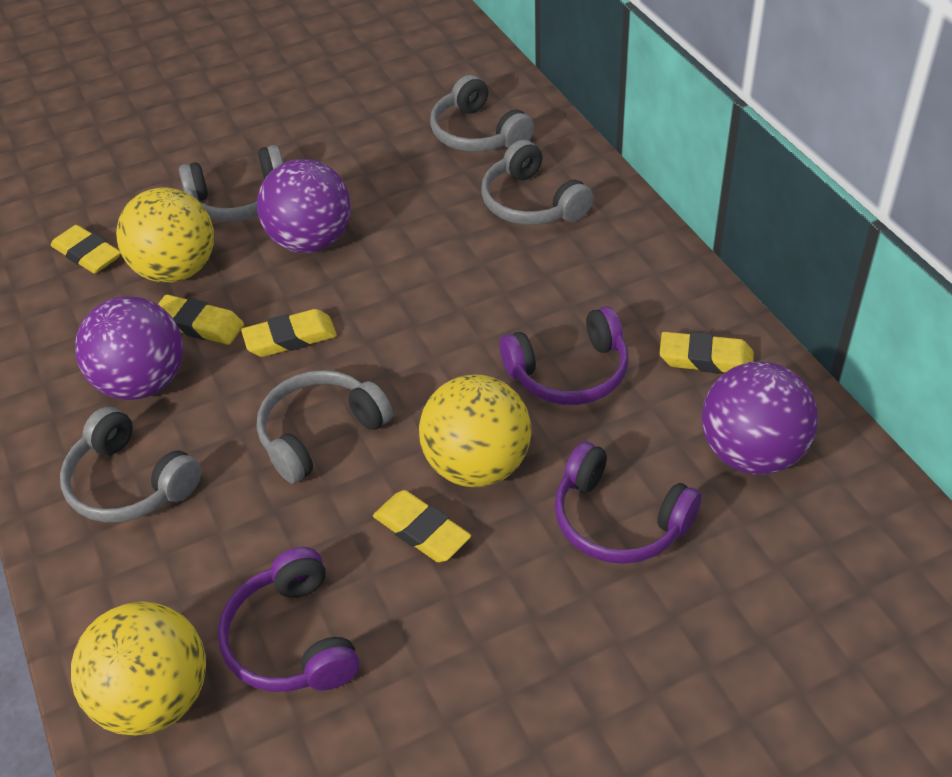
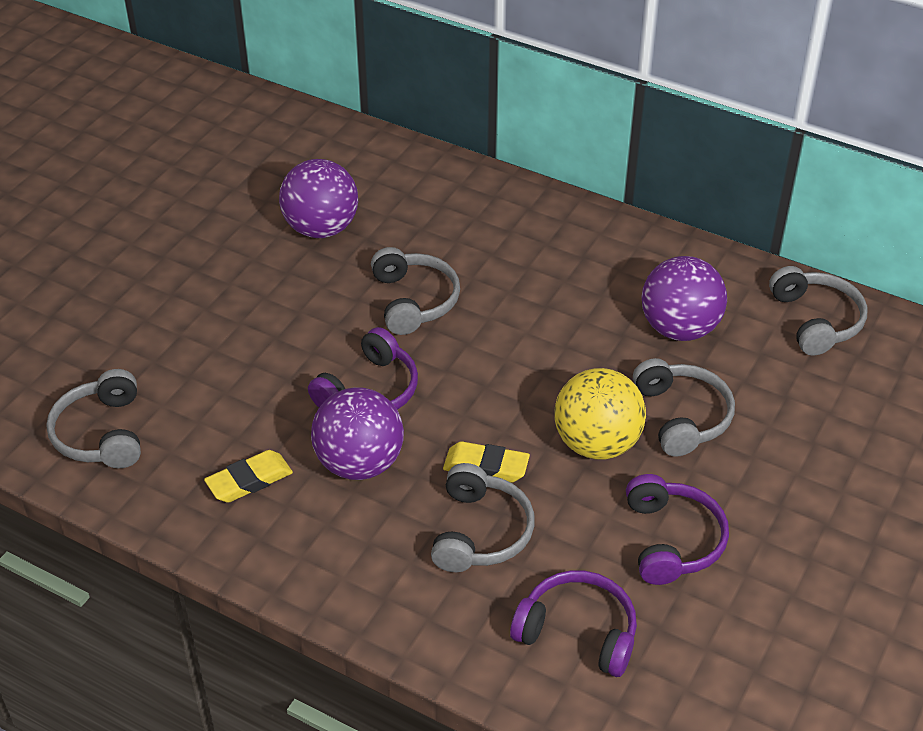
yellow ball: [71,601,206,735] [116,188,214,283] [419,375,531,487] = 3 -> [554,368,646,460] = 1
yellow eraser: [51,225,121,274] [158,295,244,345] [241,309,337,357] [373,490,471,562] [659,332,754,374] = 5 -> [204,450,293,503] [443,441,530,482] = 2

